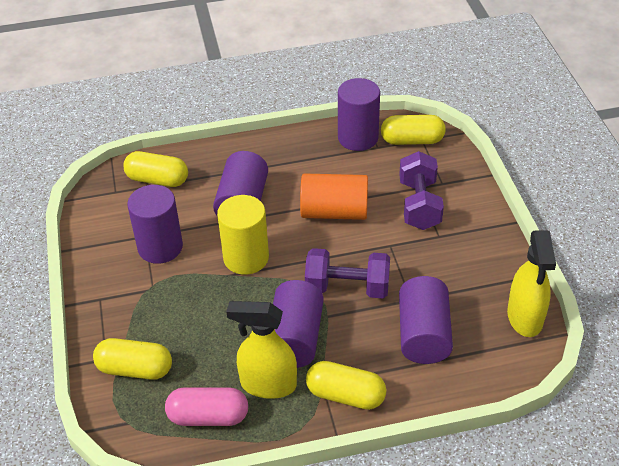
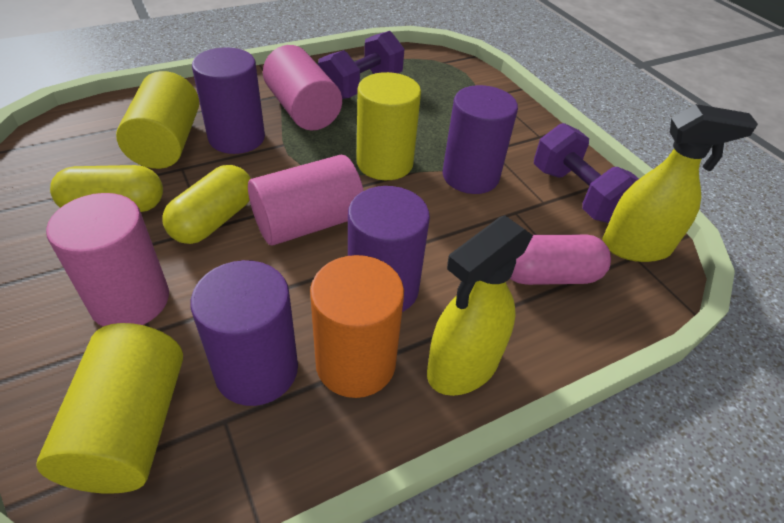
pink cylinder: none = 0 -> [46,193,169,326] [248,154,364,245] [263,45,342,130] = 3
purple cylinder: [127,185,183,264] [213,151,268,217] [273,280,324,368] [338,78,380,151] [399,276,453,364] = 5 -> [190,260,298,406] [192,47,265,154] [348,186,430,312] [442,85,518,194] = 4
yellow capsule: [93,338,172,380] [123,151,188,187] [306,361,387,410] [381,115,446,145] = 4 -> [50,165,163,212] [163,165,251,244] = 2
yellow cylinder: [217,195,269,275] = 1 -> [36,323,183,494] [116,71,199,169] [356,72,421,180] = 3

